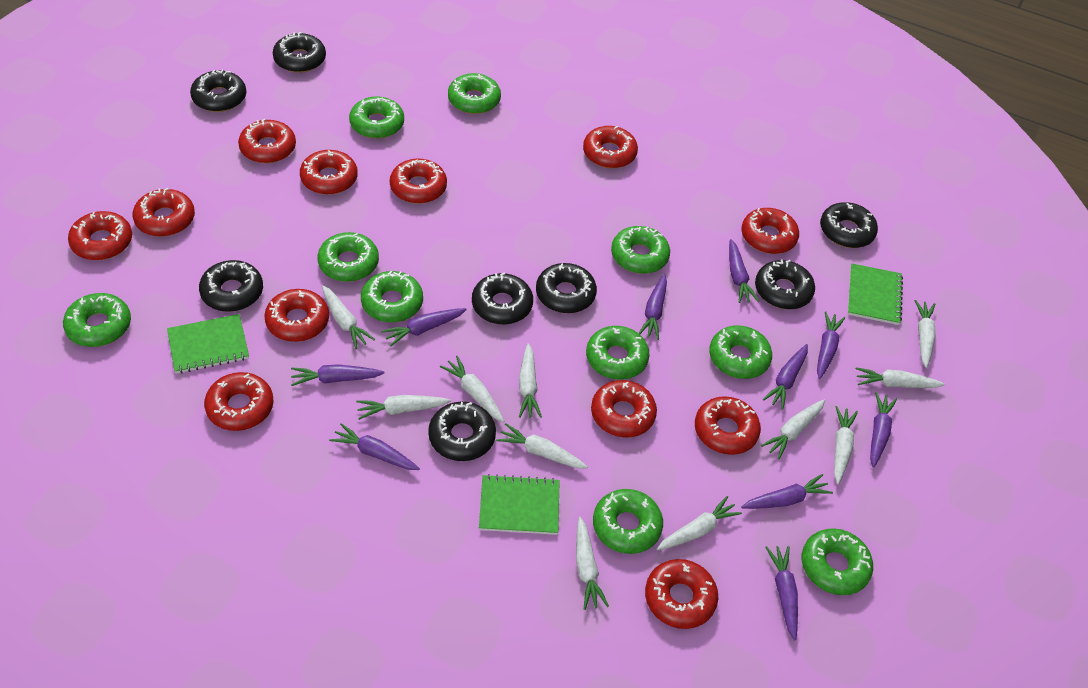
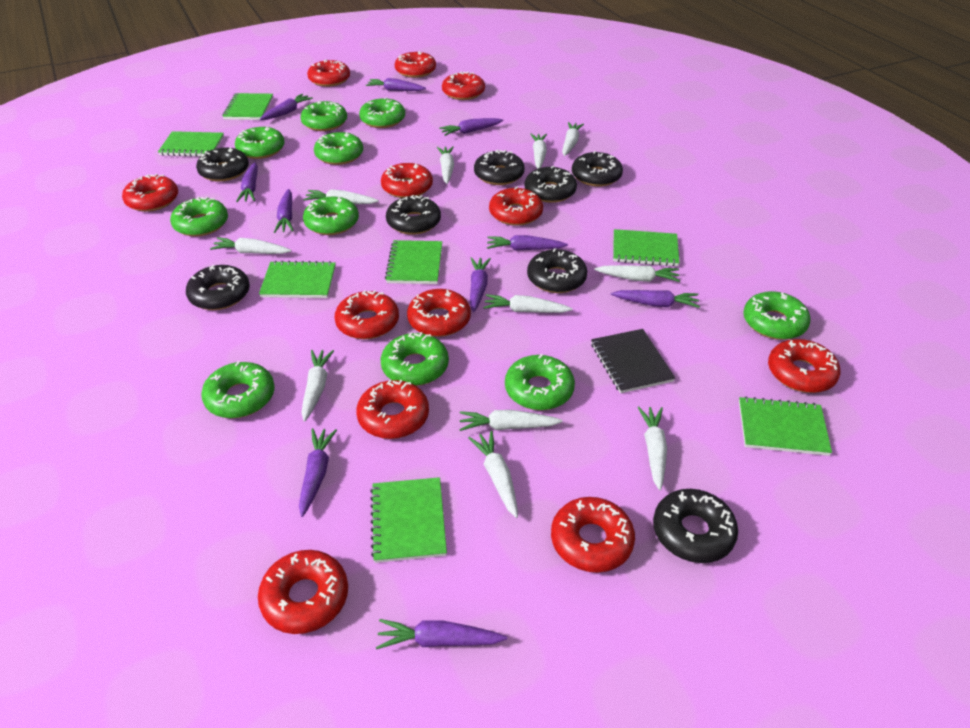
black notebook: none = 0 -> [591,329,675,393] = 1
green notebook: [167,314,249,374] [479,474,560,535] [848,264,903,325] = 3 -> [158,131,224,157] [222,93,273,120] [259,261,336,298] [370,477,447,563] [385,240,442,284] [613,229,680,266] [739,396,832,456] = 7

